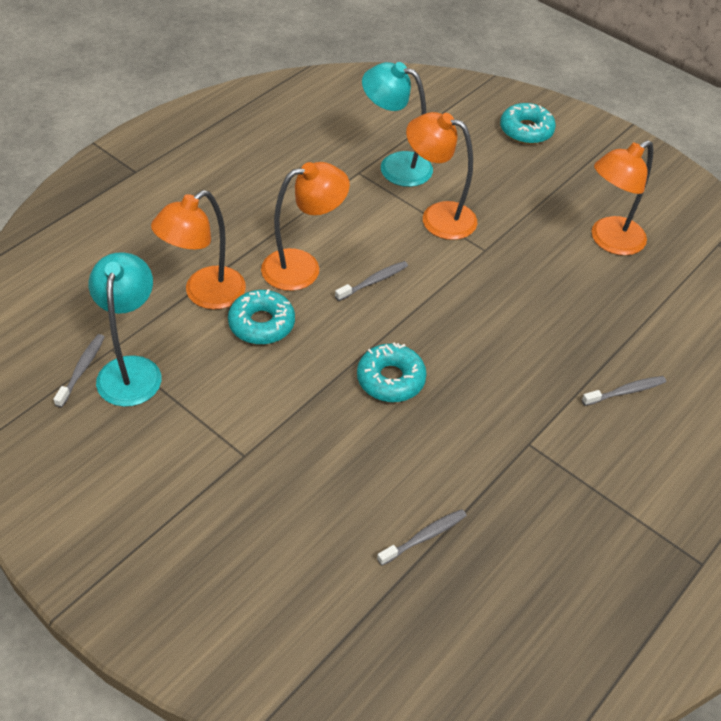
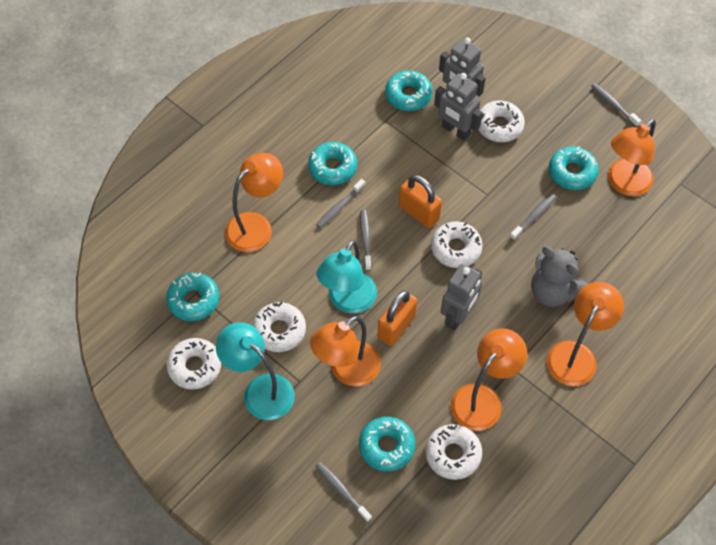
grey robot: none = 0 -> [434,73,482,141] [439,37,486,96] [441,264,482,330] = 3
grey teddy bear: none = 0 -> [531,246,588,307] = 1
grey toothbrush: [53,334,105,408] [335,261,408,301] [377,509,467,566] [582,376,666,406] = 4 -> [315,462,372,522] [316,179,365,228] [360,210,372,271] [510,194,556,240] [591,83,642,127] = 5
orange lamp: [151,190,246,310] [261,162,350,291] [406,112,477,240] [592,140,653,255] = 4 -> [225,153,283,252] [310,316,381,387] [451,328,527,431] [547,282,624,386] [608,119,655,196] = 5
orange padlock: none = 0 -> [378,290,417,346] [399,175,442,228] = 2
turquoise donut: [228,289,295,344] [357,343,427,402] [500,103,556,144] = 3 -> [166,272,219,321] [308,142,357,185] [359,417,415,472] [385,70,433,111] [549,146,599,190] = 5
white donut: none = 0 -> [167,338,221,390] [252,302,306,352] [425,424,482,480] [431,221,483,268] [478,101,525,142] = 5

